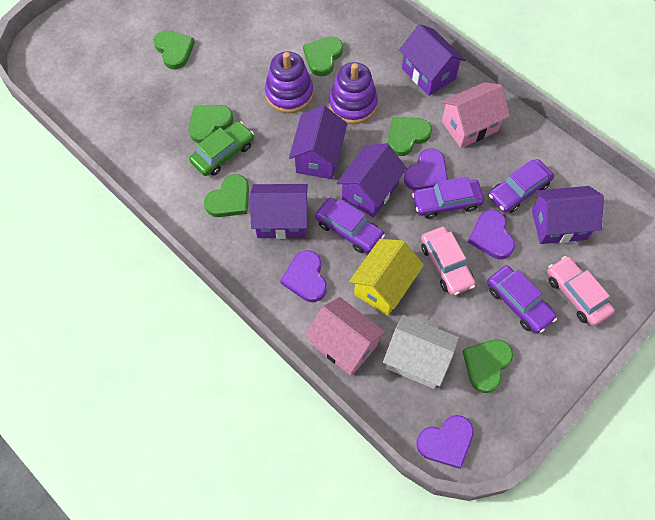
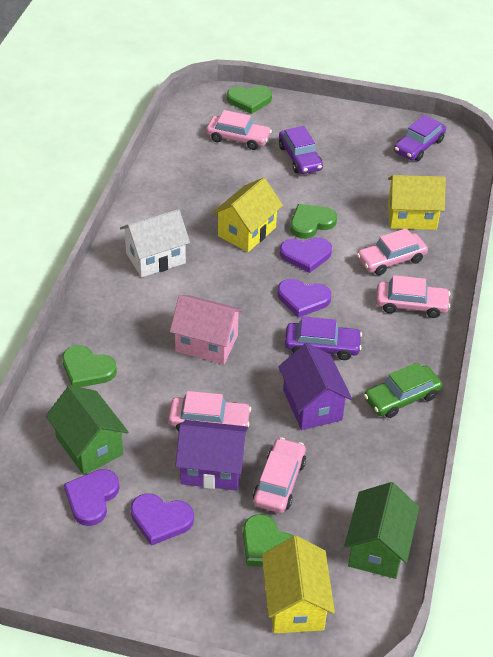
green heart: [153,30,195,69] [189,105,233,143] [204,174,249,217] [303,36,343,76] [388,117,432,156] [462,339,513,393] = 6 -> [62,345,117,387] [227,86,272,114] [243,514,293,567] [290,204,337,239] = 4
green house: none = 0 -> [46,385,128,475] [344,482,419,579] = 2
pink car: [421,227,476,296] [547,256,615,326] = 2 -> [168,391,251,431] [206,110,272,150] [253,437,306,513] [357,228,428,275] [376,275,450,318] = 5
pink house: [305,297,386,376] [441,82,510,148] = 2 -> [170,295,243,364] = 1
purple car: [315,198,385,253] [412,177,484,219] [487,265,557,334] [488,159,554,213] = 4 -> [279,126,323,174] [285,317,362,360] [394,115,446,161] = 3
purple house: [250,184,308,239] [289,105,347,179] [337,143,407,218] [399,24,466,96] [532,186,604,244] = 5 -> [175,420,248,491] [278,343,352,430] = 2
purple stacking toy: [265,51,313,113] [329,62,378,124] = 2 -> none = 0
yellow house: [349,239,424,316] = 1 -> [212,177,283,252] [262,536,335,634] [388,175,446,230] = 3

